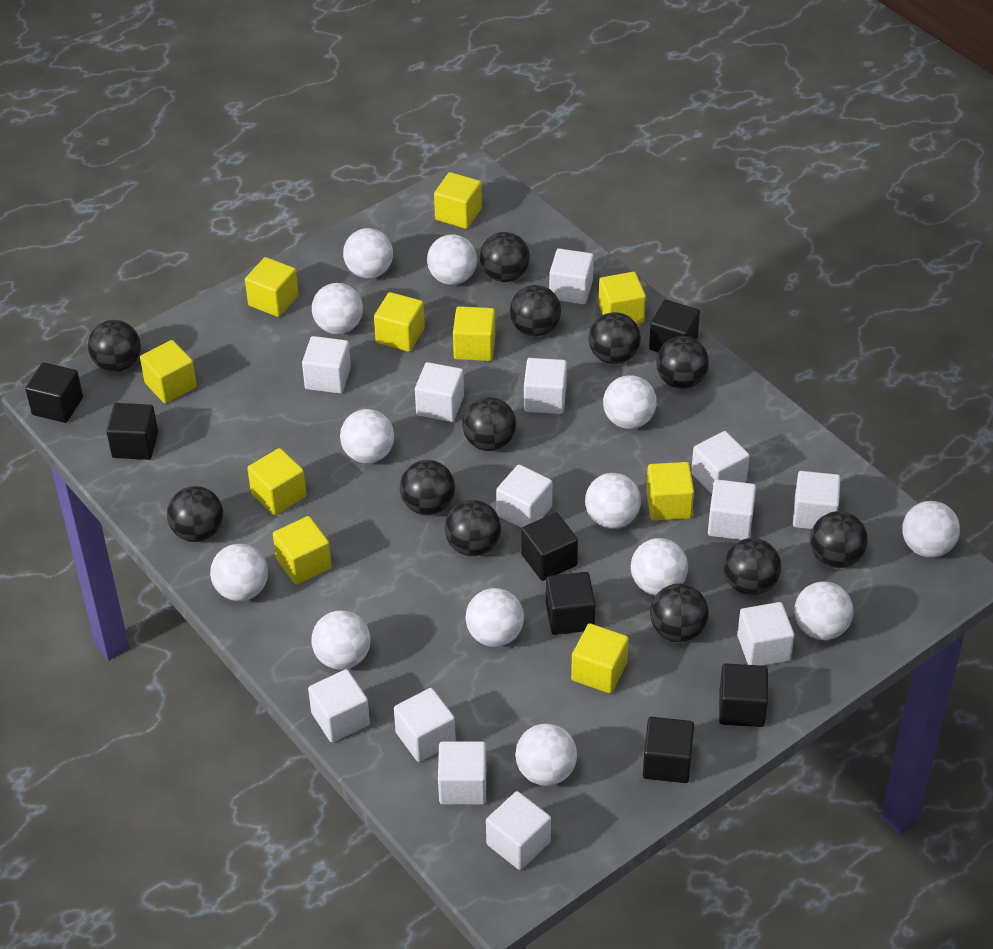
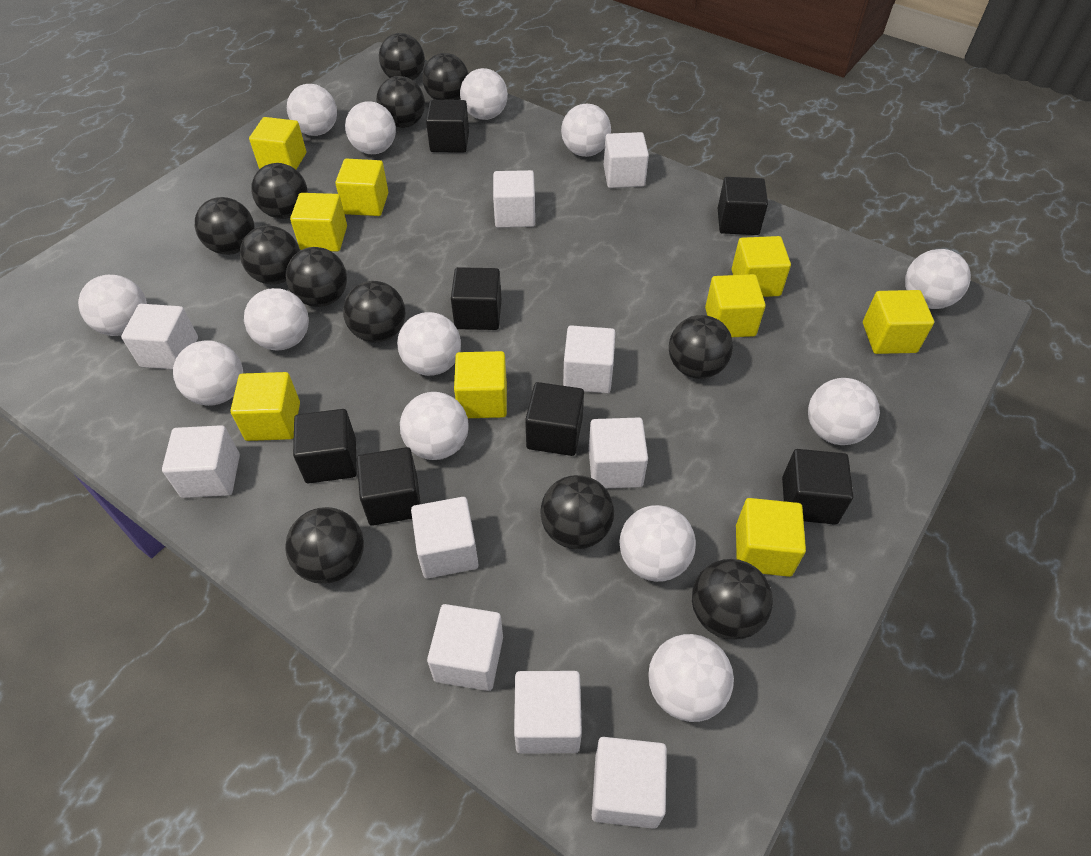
white cube: [302,336,351,394] [308,669,370,742] [394,688,456,762] [415,362,464,422] [438,741,486,805] [486,791,551,870] [496,465,552,528] [524,358,567,414] [549,248,594,305] [691,431,750,494] [708,479,756,540] [737,602,794,666] [793,471,840,529] = 13 -> [121,304,198,369] [162,425,240,498] [411,497,479,579] [427,604,503,691] [493,170,535,228] [514,671,582,754] [563,325,616,393] [589,418,648,488] [592,737,667,829] [604,132,649,188] = 10
yellow cube: [140,340,197,403] [245,257,299,317] [247,448,306,515] [273,516,332,585] [374,292,425,352] [434,172,482,229] [453,306,495,361] [571,623,629,694] [598,272,646,324] [646,462,694,521] = 10 -> [230,372,300,441] [249,117,306,169] [290,193,347,252] [335,159,388,216] [454,351,507,418] [705,274,766,337] [732,236,791,297] [736,498,806,577] [863,290,934,354] = 9

